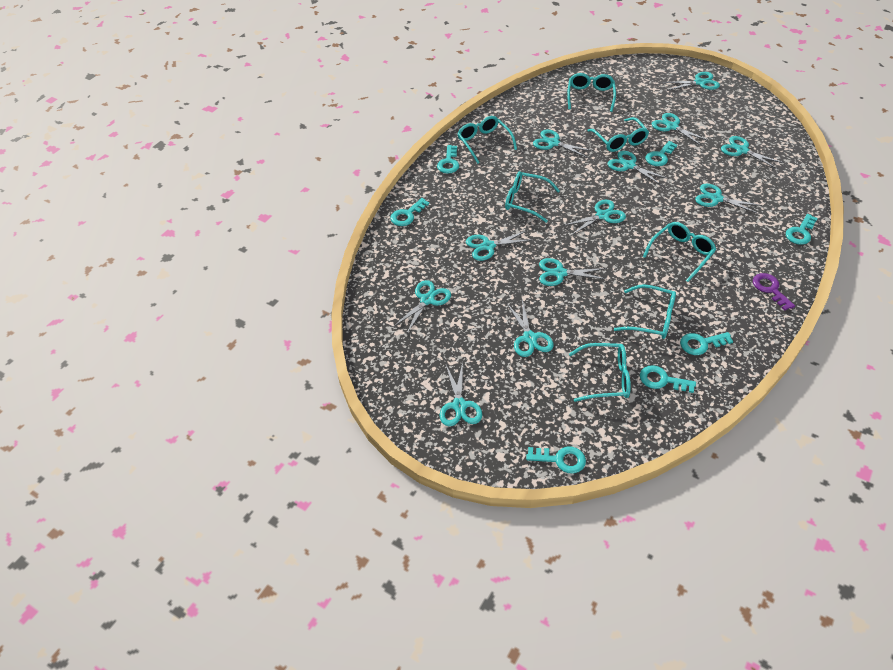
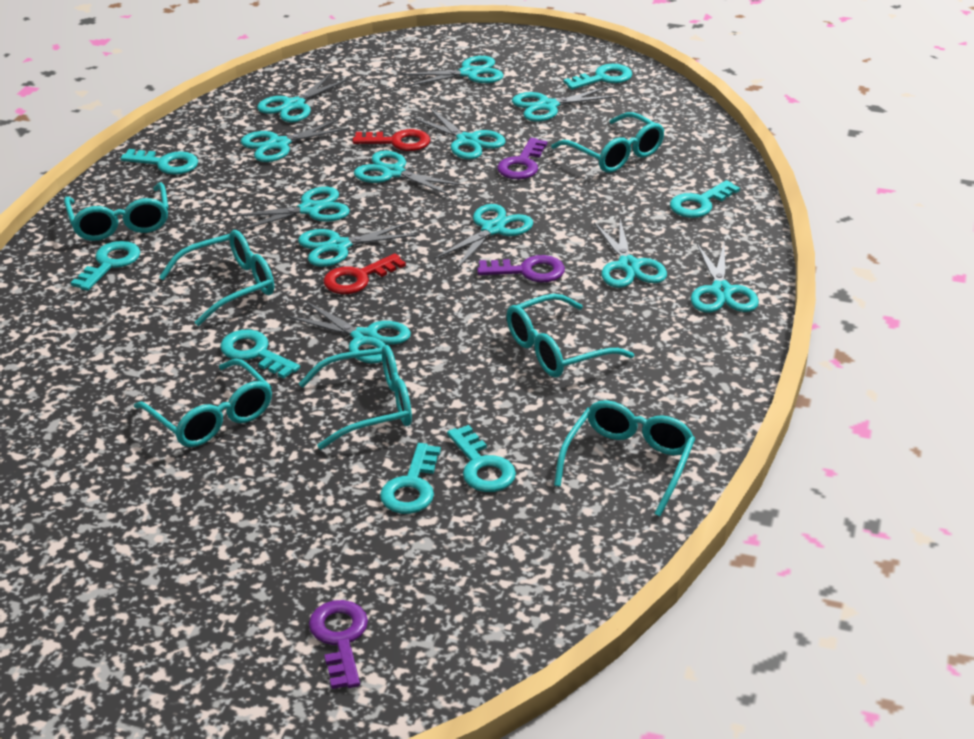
purple key: [753,273,795,311] = 1 -> [309,600,368,689] [477,255,565,282] [497,138,547,179] = 3
red key: none = 0 -> [323,253,406,294] [352,129,430,151] = 2

